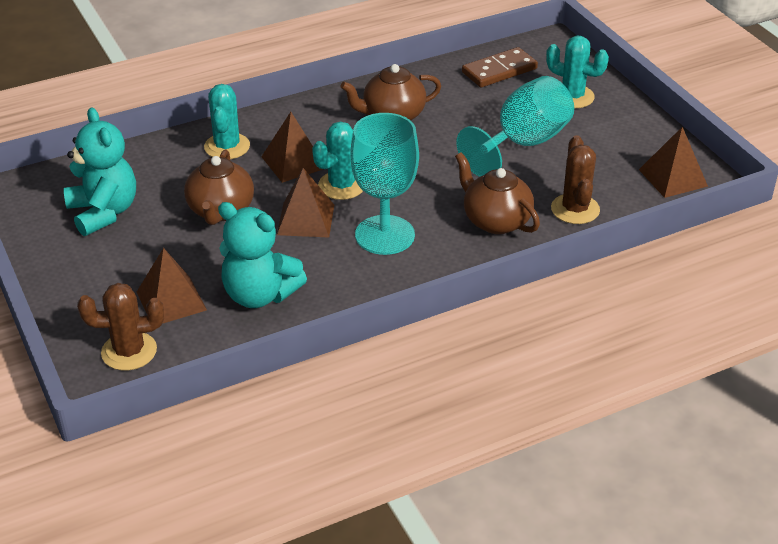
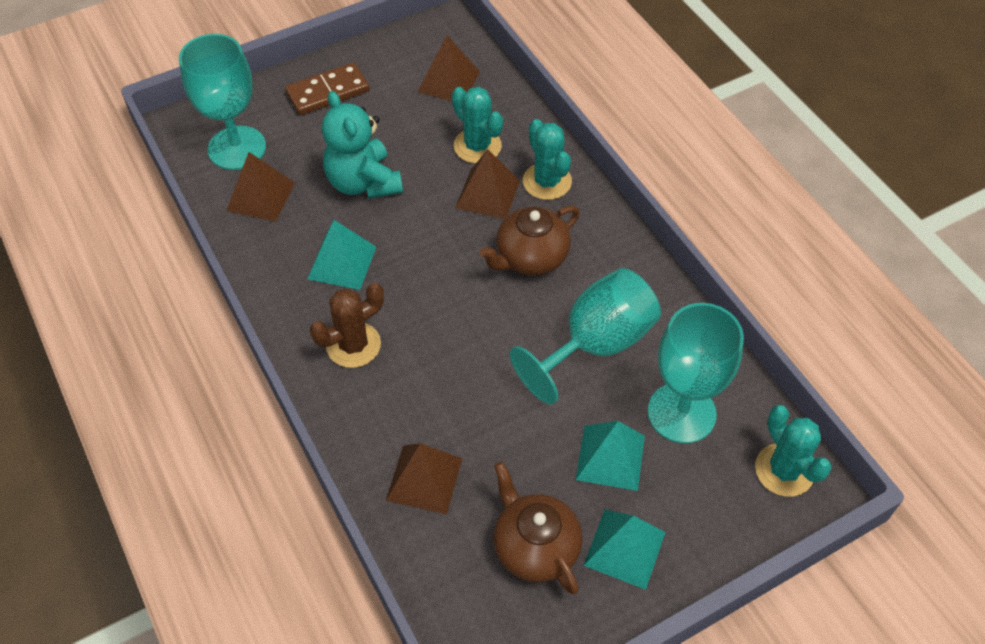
brown cactus: [77,283,164,371] [551,135,600,224] = 2 -> [310,283,384,368] = 1
brown teapot: [184,149,254,225] [340,64,441,120] [455,152,540,234] = 3 -> [479,206,580,275] [494,462,582,595] = 2
turquoise goblet: [350,113,419,255] [456,76,574,177] = 2 -> [179,34,266,170] [510,268,661,405] [648,303,744,444] = 3
turquoise pyramid: none = 0 -> [308,220,376,290] [576,421,645,491] [583,509,666,590] = 3
turquoise teddy bear: [64,107,136,236] [218,202,307,308] = 2 -> [322,91,403,199] = 1

